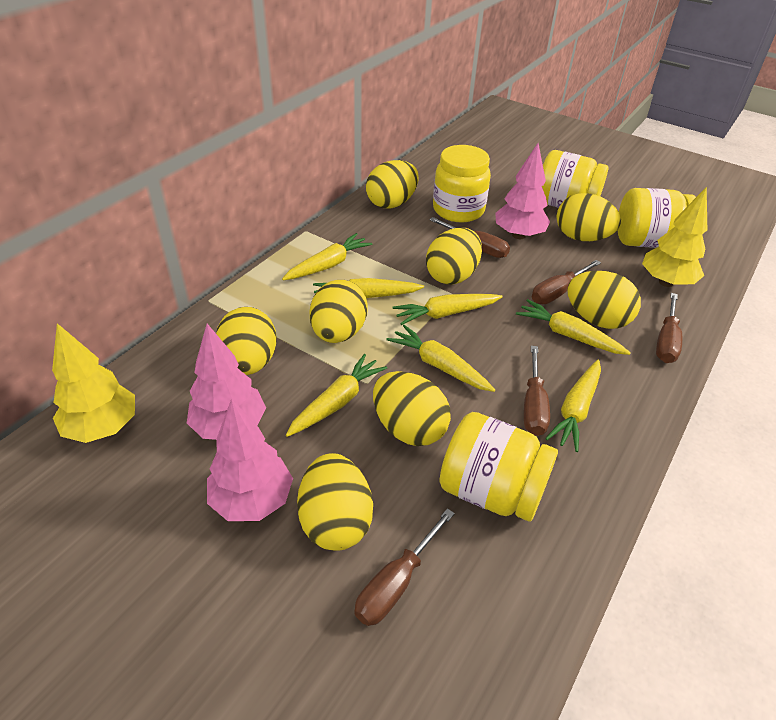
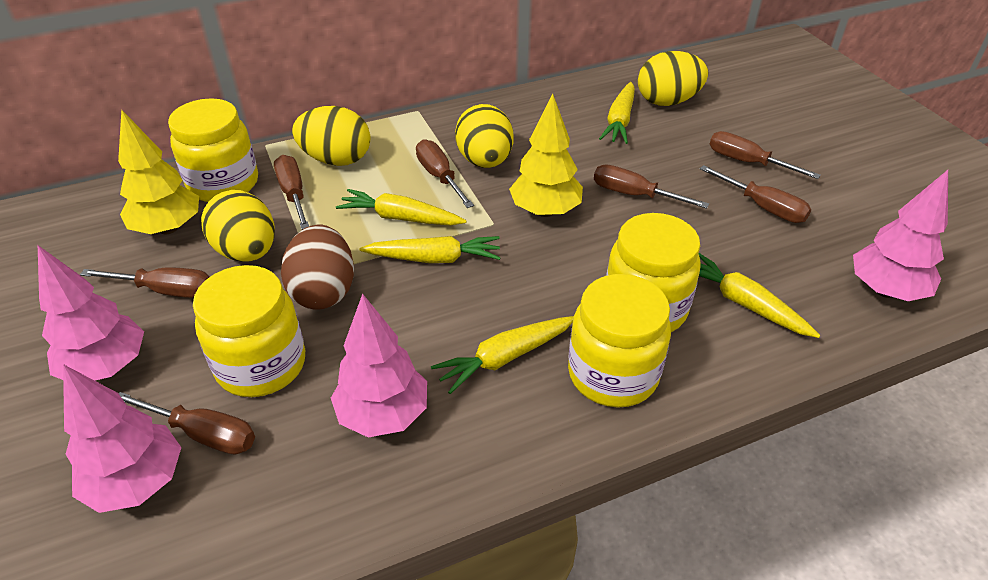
brown egg: none = 0 -> [281,224,354,310] = 1
brown screwdriver: [354,508,455,626] [429,217,510,258] [524,346,550,436] [532,260,601,304] [656,293,682,363] = 5 -> [80,267,209,298] [119,392,255,455] [274,155,309,230] [416,139,474,208] [594,165,709,209] [700,165,812,223] [710,131,821,179] = 7
pink tree: [187,324,266,440] [207,399,293,521] [495,143,550,239] = 3 -> [38,245,144,381] [63,364,182,513] [331,293,427,437] [853,170,948,301] = 4
yellow carrot: [282,233,372,280] [286,354,387,437] [313,278,424,298] [386,325,495,392] [393,294,502,325] [516,299,631,355] [545,360,601,452] = 7 -> [336,189,466,225] [359,236,501,263] [431,316,574,394] [599,82,635,144] [699,253,820,338] = 5
yellow egg: [216,307,277,375] [297,453,373,551] [310,280,368,343] [366,160,419,209] [373,371,451,446] [426,228,482,285] [557,193,621,241] [567,271,641,329] = 8 -> [201,190,275,262] [292,106,370,166] [455,104,513,168] [638,51,708,106] = 4

